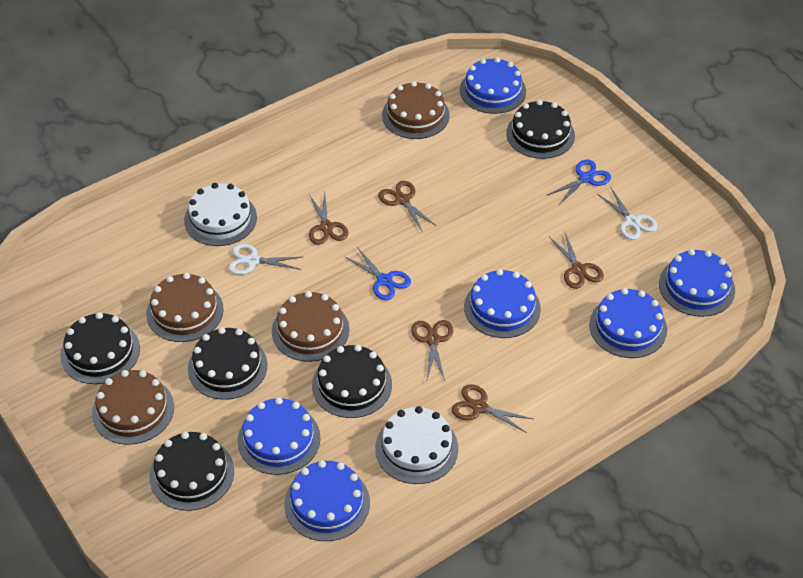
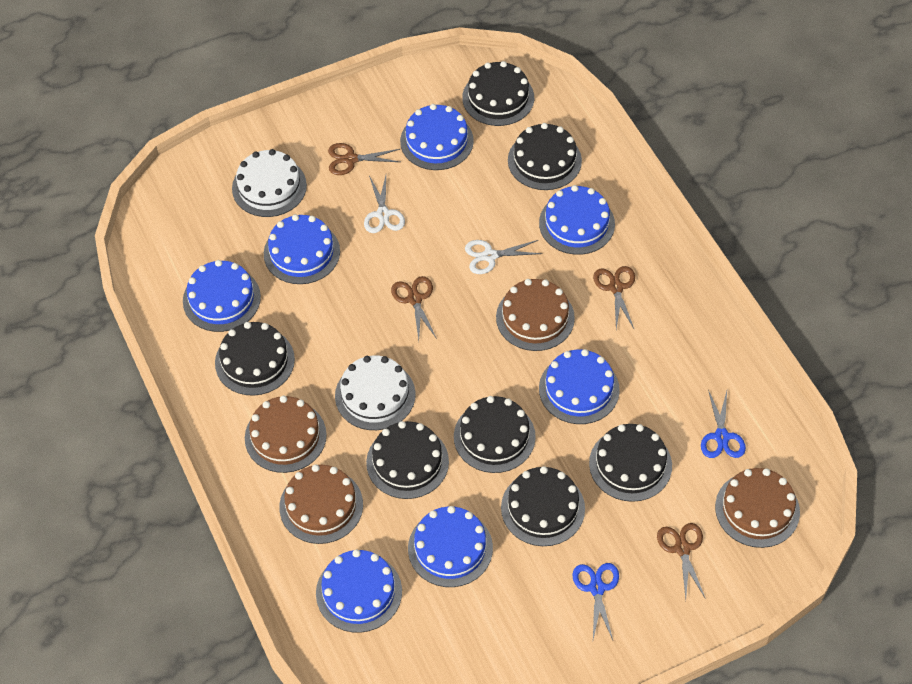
black cake: [60,312,140,384] [149,432,234,511] [188,327,267,400] [312,345,392,418] [506,100,575,159] = 5 -> [215,322,295,396] [366,421,449,499] [454,396,536,473] [462,61,534,126] [501,466,585,546] [508,123,582,190] [589,424,672,502] = 7
blue cake: [238,397,320,475] [284,460,370,541] [460,57,526,114] [464,269,541,338] [589,288,667,358] [659,249,735,317] = 6 -> [183,260,261,332] [264,214,340,284] [316,549,402,633] [400,104,474,170] [408,506,493,587] [539,185,615,255] [539,349,620,424] = 7
brown scissors: [309,192,349,245] [378,181,437,231] [411,320,453,382] [452,384,533,433] [549,233,604,289] = 5 -> [328,143,400,175] [391,276,437,340] [593,266,635,329] [657,523,706,599] = 4

